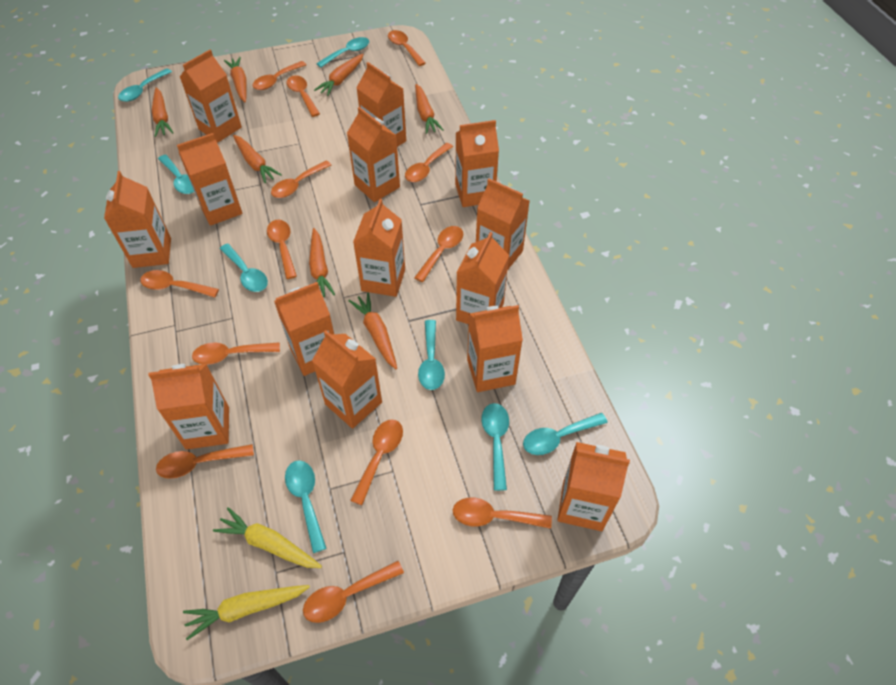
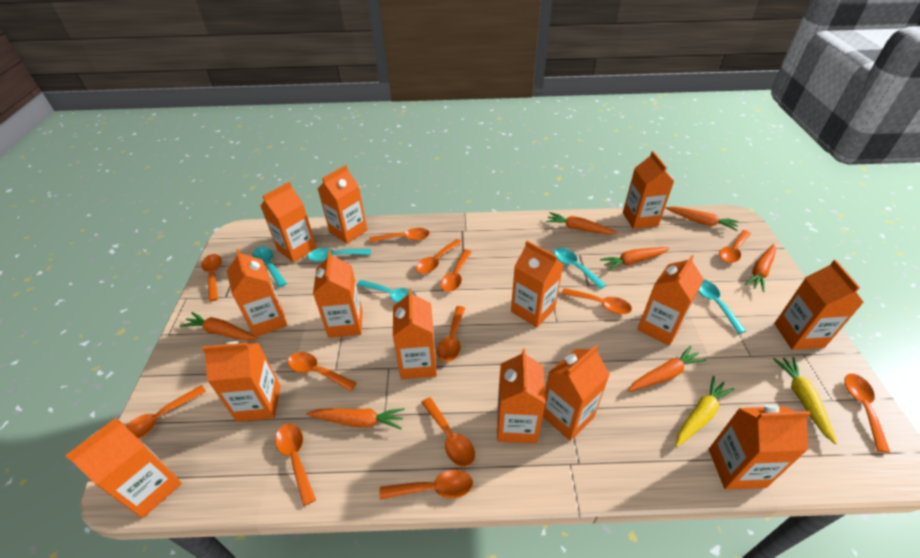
turquoise spoon: [118,68,172,102] [158,154,194,194] [220,244,268,292] [285,460,327,553] [316,37,369,68] [418,320,445,390] [481,403,509,491] [523,413,608,455] = 8 -> [253,246,287,288] [307,248,371,262] [357,280,417,303] [554,248,606,289] [698,279,746,334] = 5

